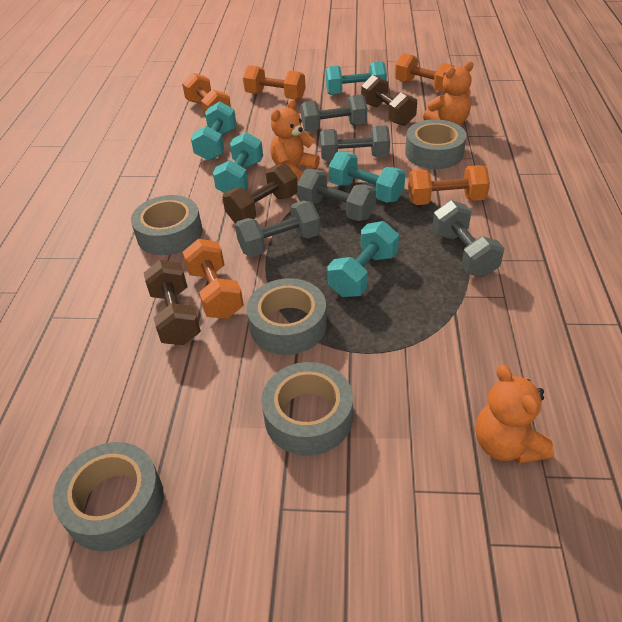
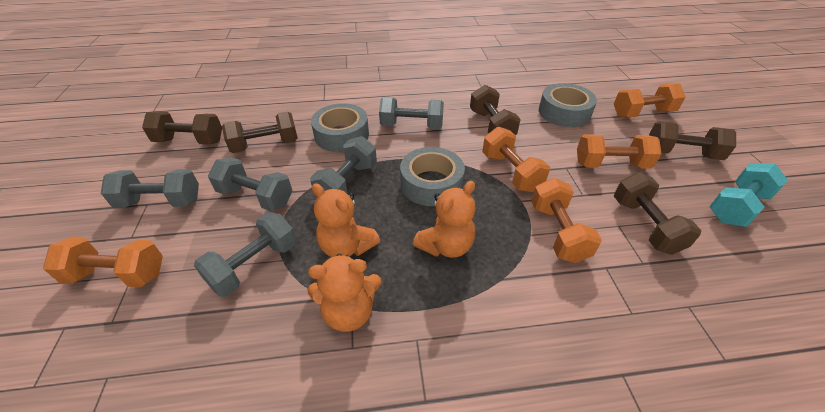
brown dumbbell: [144,260,201,345] [222,163,298,223] [361,75,417,126] = 3 -> [142,111,222,145] [222,112,298,153] [470,85,521,135] [614,172,701,255] [649,121,736,160] = 5
grey tape: [53,442,164,551] [131,195,202,255] [247,278,327,355] [261,362,353,456] [405,119,467,169] = 5 -> [311,103,369,152] [400,147,465,206] [539,83,597,127] = 3
turquoise dumbbell: [191,101,236,161] [213,132,263,193] [325,61,387,95] [327,221,399,297] [329,151,405,203] = 5 -> [709,163,788,227] = 1

